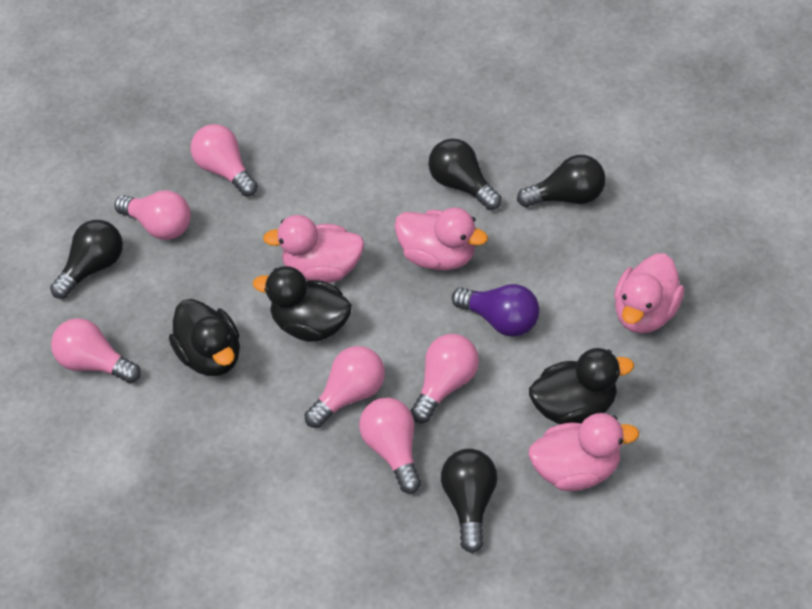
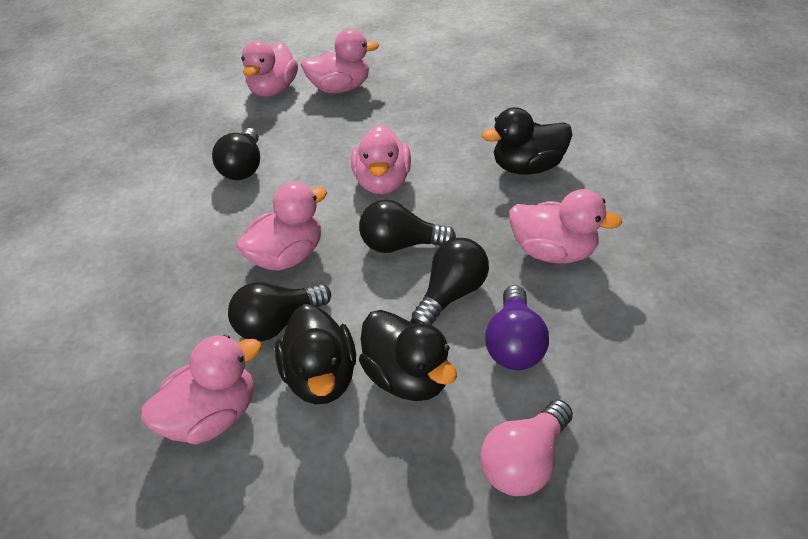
pink duck: [263,215,364,283] [395,208,488,270] [528,413,639,491] [614,253,684,333] = 4 -> [141,334,262,444] [236,182,327,271] [241,41,298,97] [300,29,379,93] [351,124,411,195] [509,189,622,264] = 6
pink light bulb: [51,318,141,383] [115,190,191,240] [191,124,258,197] [304,346,385,428] [359,398,421,494] [411,334,479,423] = 6 -> [481,400,573,496] = 1

